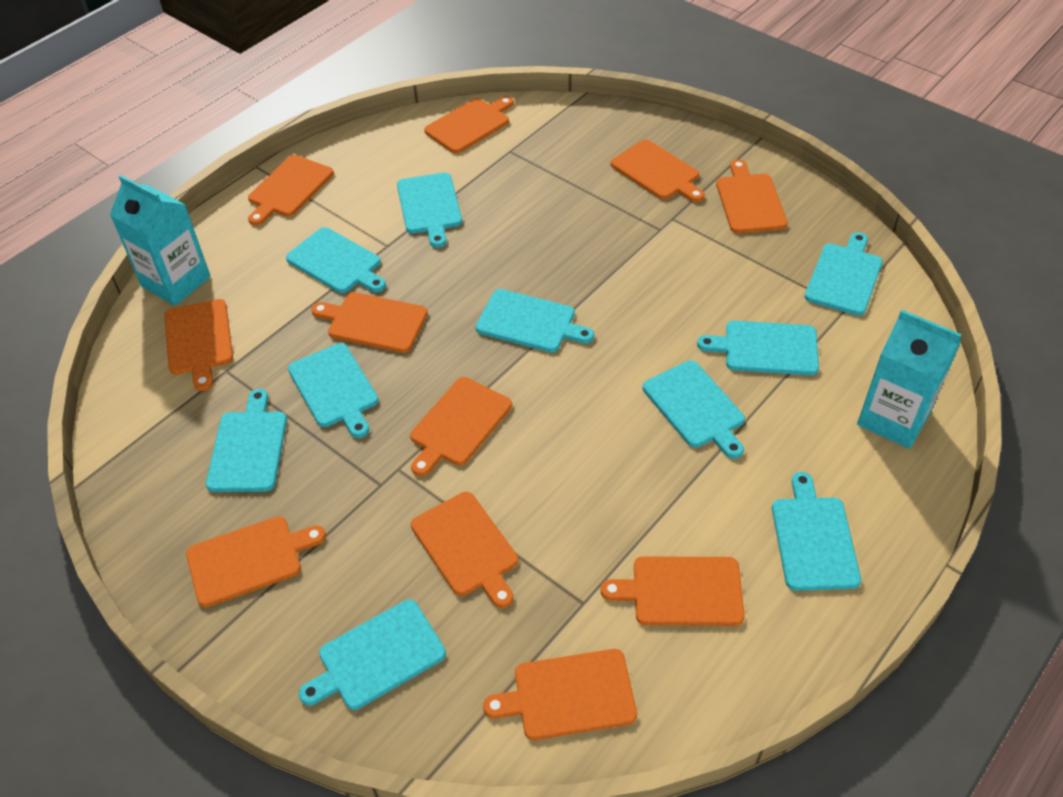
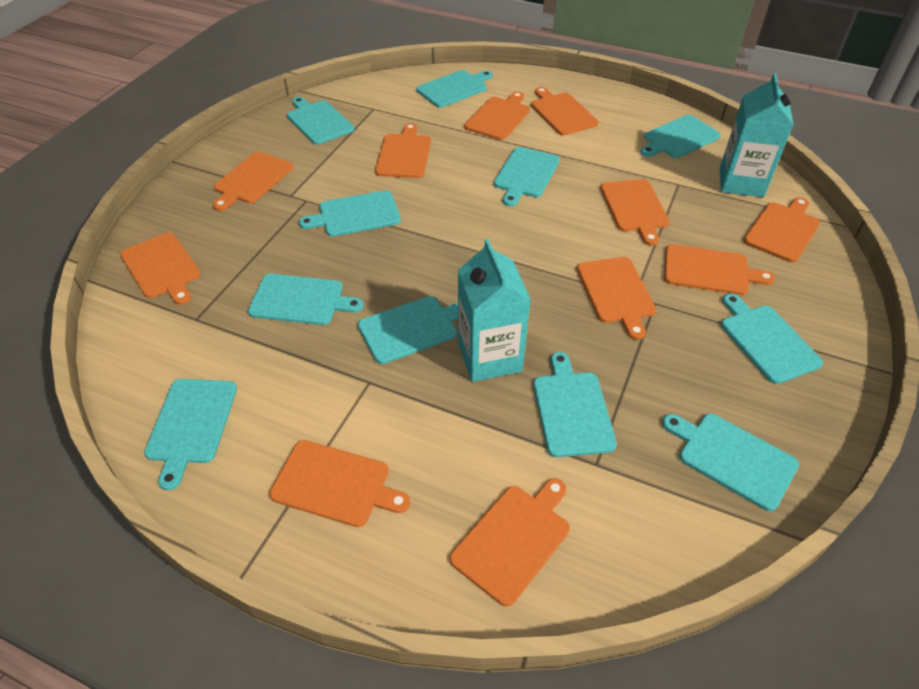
turquoise cutting board: [206,389,287,492] [286,227,386,293] [288,343,379,438] [299,599,446,710] [397,172,462,248] [476,289,594,352] [643,360,745,459] [697,320,819,375] [772,472,861,591] [805,232,883,316] = 10 -> [144,379,237,491] [248,274,363,325] [287,97,354,145] [299,190,401,237] [358,296,458,364] [417,70,493,108] [494,147,560,206] [533,352,617,457] [640,115,721,158] [662,414,799,511] [721,293,823,384] = 11

